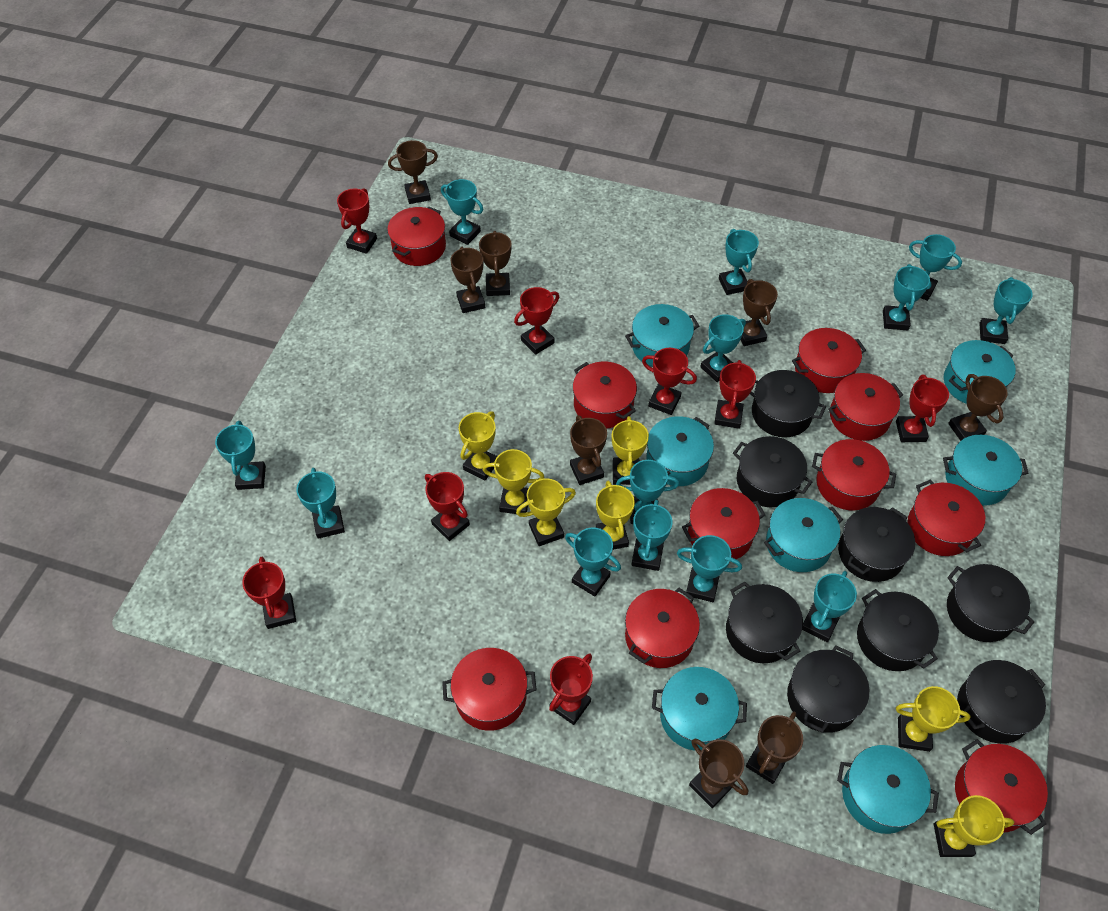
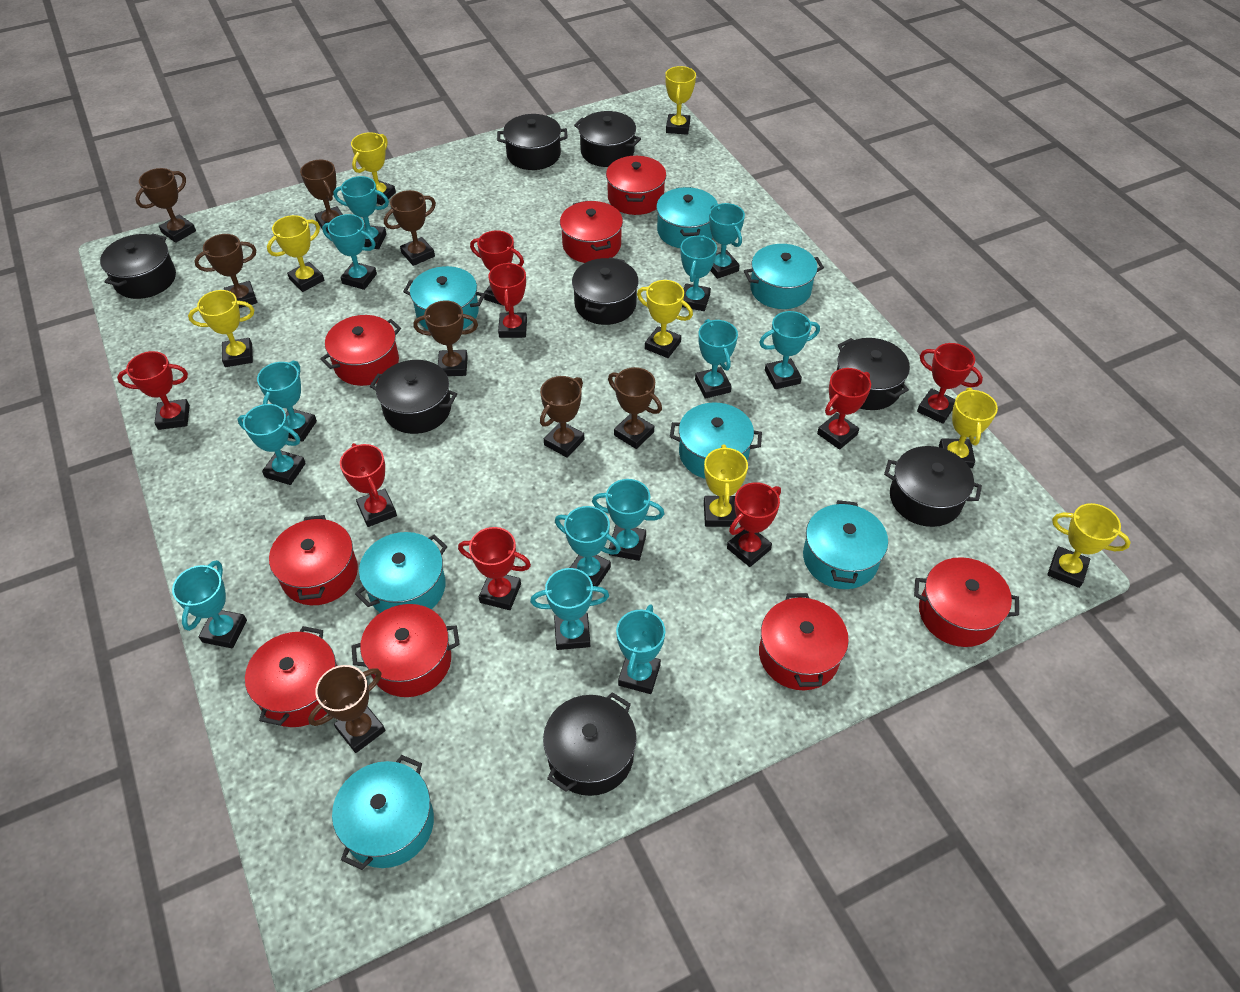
red pot: [387,207,446,266] [442,648,537,731] [573,361,637,429] [625,588,700,668] [682,488,765,559] [792,328,866,393] [812,439,896,510] [828,373,903,441] [907,480,985,556] [955,739,1048,835] = 10 -> [245,626,337,727] [269,515,358,605] [320,315,401,386] [351,604,460,697] [560,201,623,263] [606,156,666,215] [759,593,849,690] [914,557,1019,647] = 8
yellow trophy: [459,411,497,480] [483,449,544,514] [516,478,576,546] [596,481,635,550] [612,416,649,485] [896,686,970,752] [934,795,1015,857] = 7 -> [188,290,254,367] [267,215,324,292] [351,132,396,205] [637,280,693,358] [665,66,696,135] [704,445,748,527] [939,387,998,468] [1047,503,1131,588] = 8

